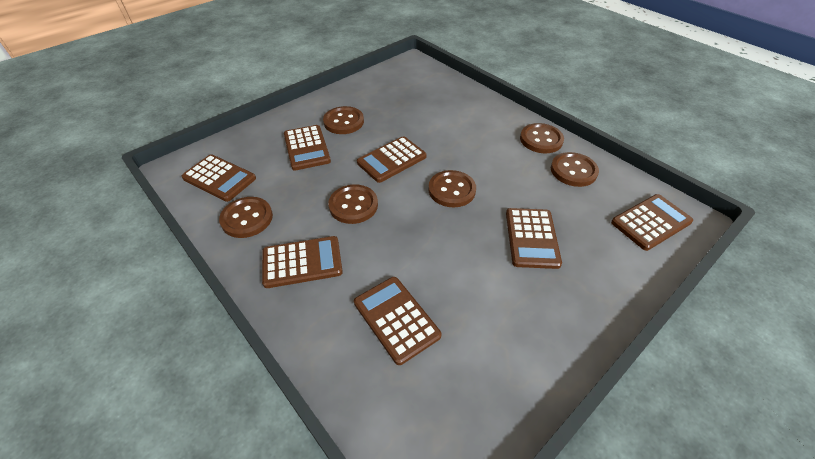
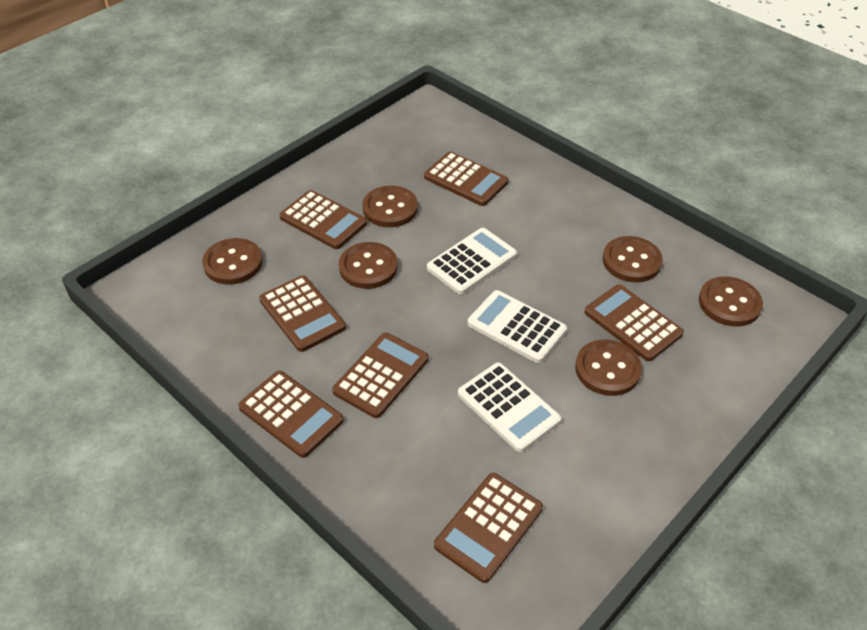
white calculator: none = 0 -> [427,228,517,295] [458,362,561,452] [468,290,567,363] = 3

